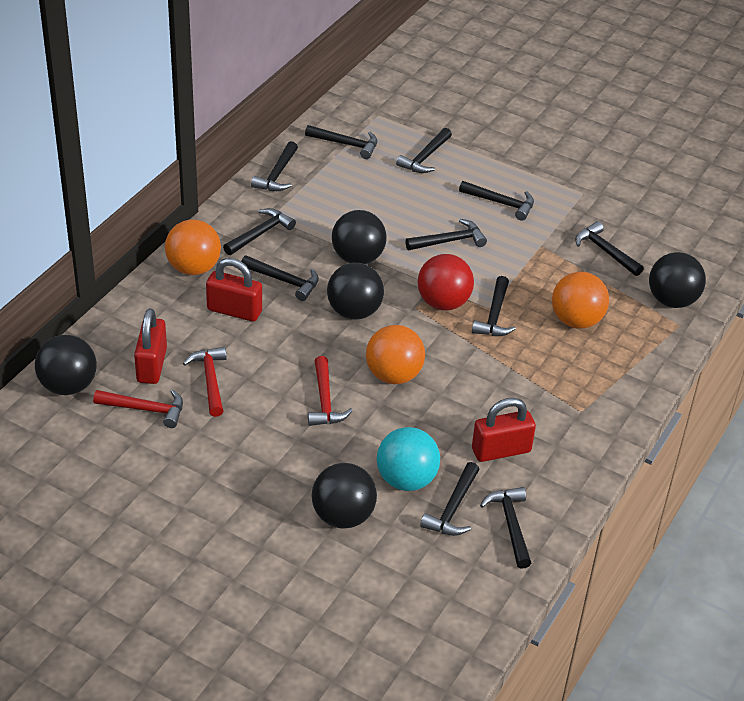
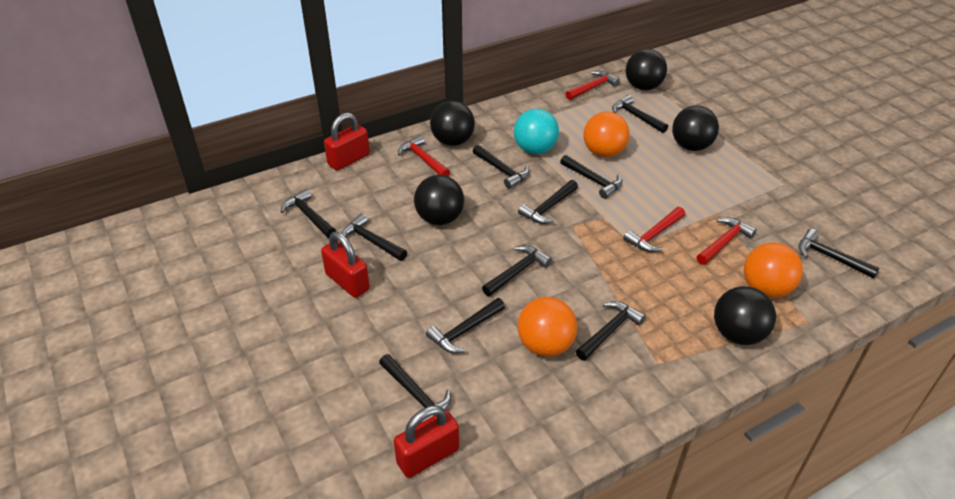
red ball: [418,254,474,310] = 1 -> none = 0
red hammer: [93,390,183,428] [183,347,227,417] [308,356,353,426] = 3 -> [398,135,450,176] [565,71,620,100] [623,207,685,252] [697,218,757,265] = 4

